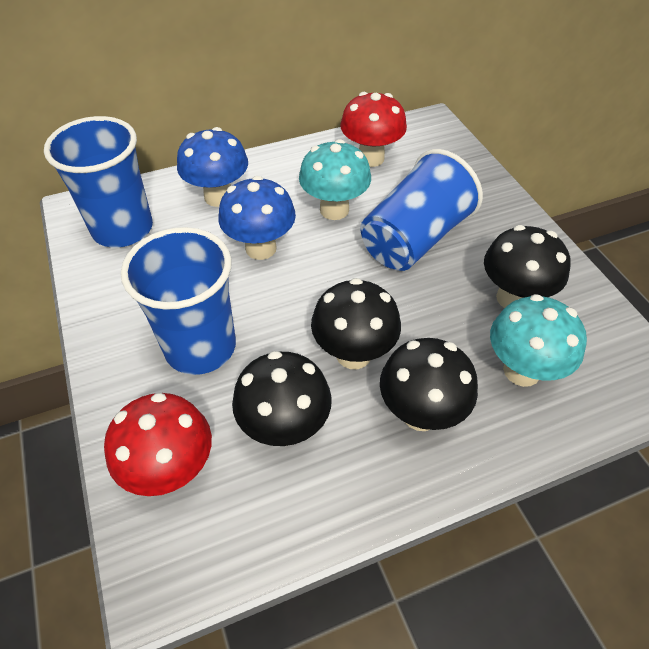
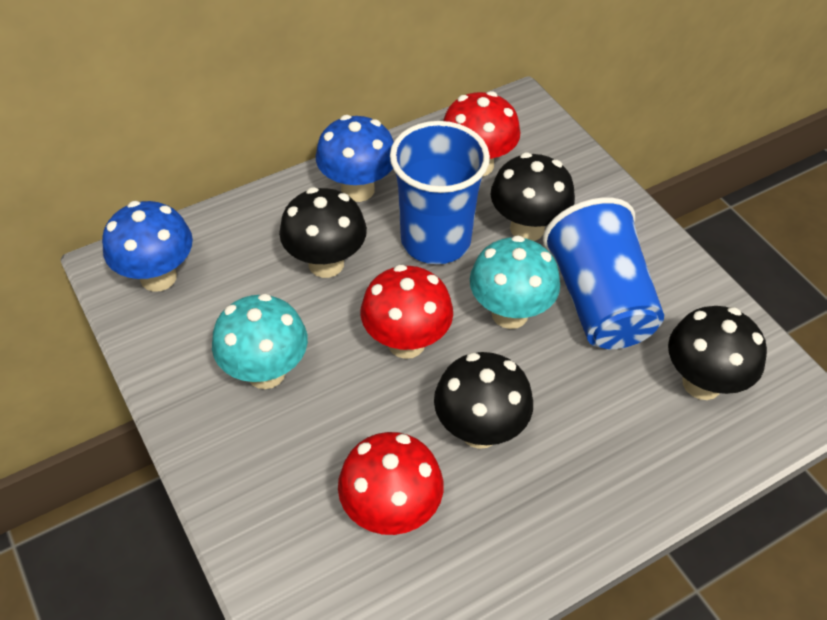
blue cup: [44,116,153,248] [121,227,236,375] [361,149,483,271] = 3 -> [390,121,490,264] [543,197,664,349] = 2
red mushroom: [104,393,212,496] [340,92,407,167] = 2 -> [338,432,444,535] [361,264,453,359] [443,91,520,177] = 3

